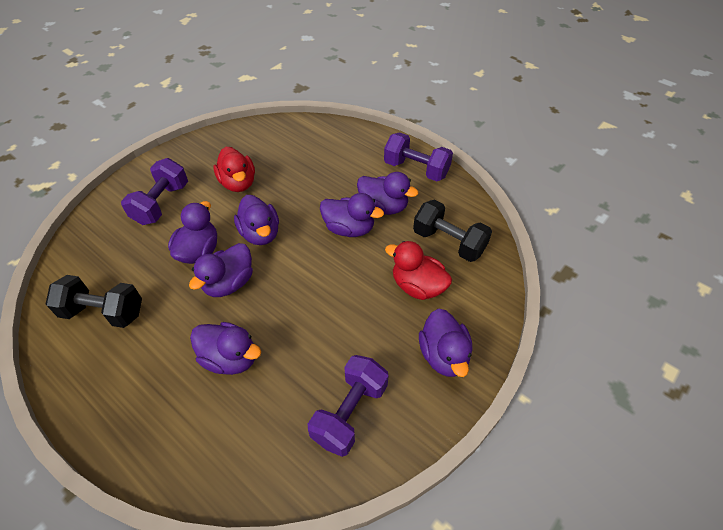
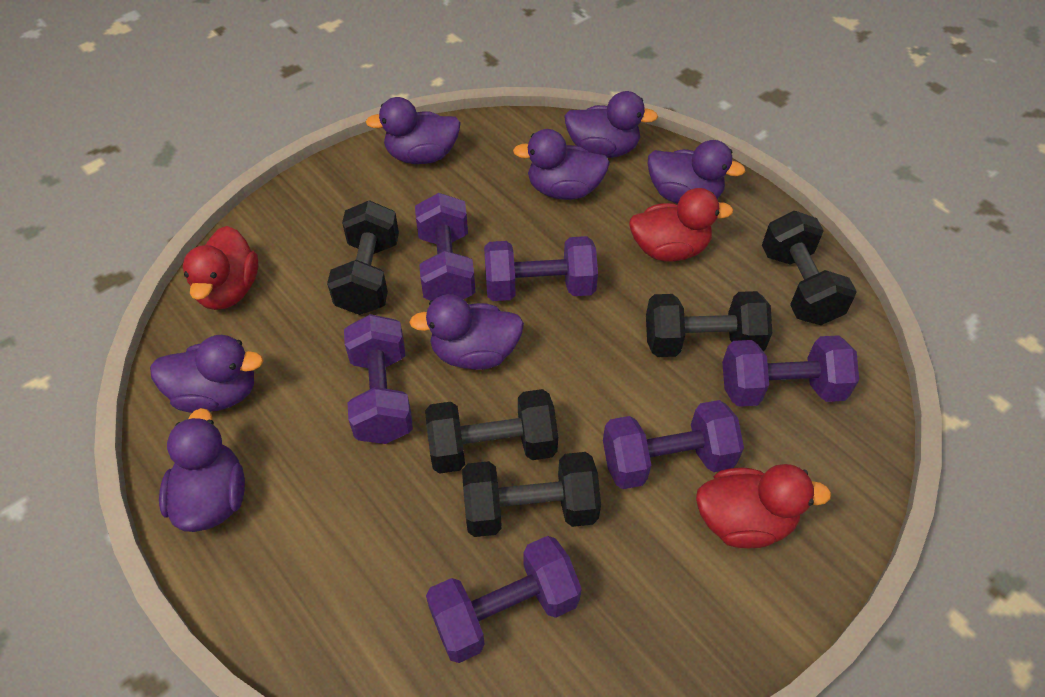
black dumbbell: [46,275,142,328] [413,200,492,262] = 2 -> [327,200,399,315] [425,389,558,474] [462,452,601,537] [646,291,772,357] [762,211,857,325] = 5
purple dumbbell: [121,158,188,225] [308,355,389,457] [384,132,453,181] = 3 -> [344,314,413,444] [415,193,475,301] [426,536,582,663] [484,236,598,301] [603,400,744,489] [722,335,859,407] = 6
red duck: [213,147,255,192] [385,241,452,300] = 2 -> [183,226,258,310] [629,188,733,262] [696,464,831,548] = 3

